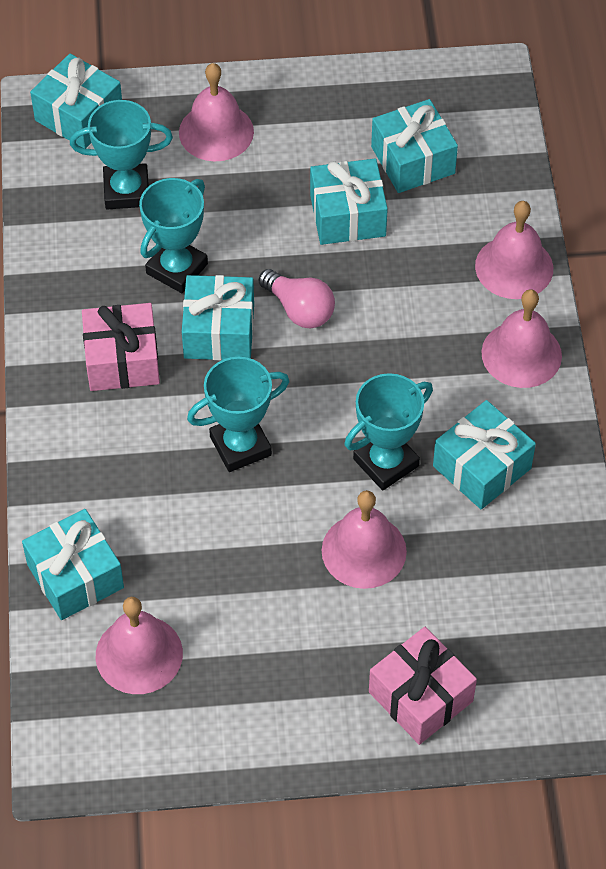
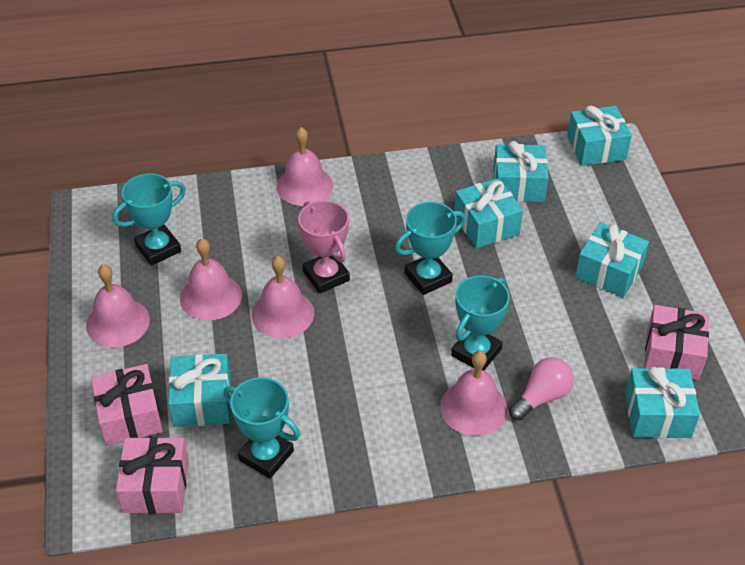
pink gift: [82,303,160,391] [369,627,477,745] = 2 -> [91,364,163,446] [116,437,189,514] [644,305,709,380] = 3
pink trophy: none = 0 -> [298,200,350,294] = 1

